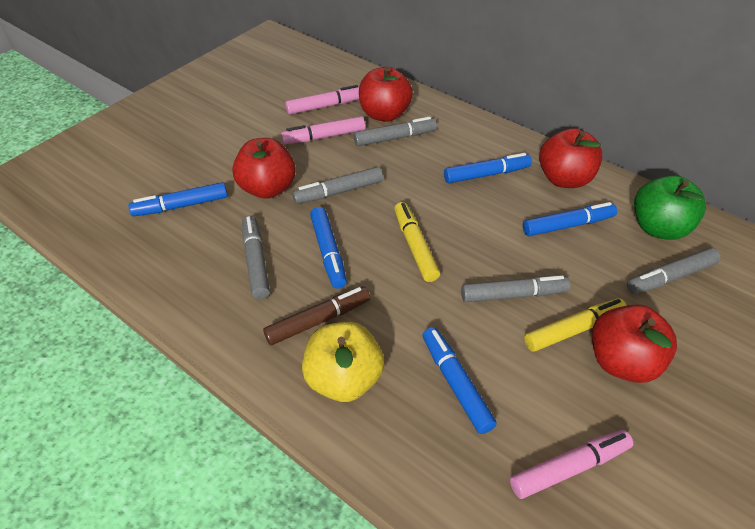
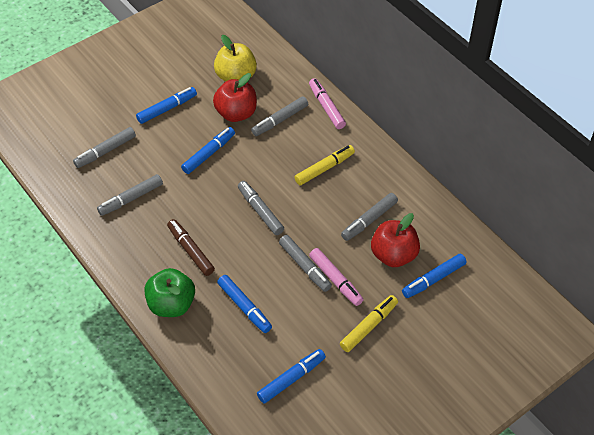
grey marker: [242,216,270,299] [292,167,383,204] [354,117,437,146] [461,275,570,302] [627,247,721,294] = 5 -> [73,127,136,168] [97,174,163,216] [238,181,284,235] [251,96,308,136] [279,235,332,292] [341,193,398,241] = 6
pink marker: [281,116,365,144] [285,85,359,115] [510,430,633,499] = 3 -> [309,78,346,129] [309,248,364,306] = 2
red apple: [232,138,296,199] [359,67,413,122] [539,128,603,188] [592,304,677,383] = 4 -> [213,73,257,122] [371,213,420,267] = 2

